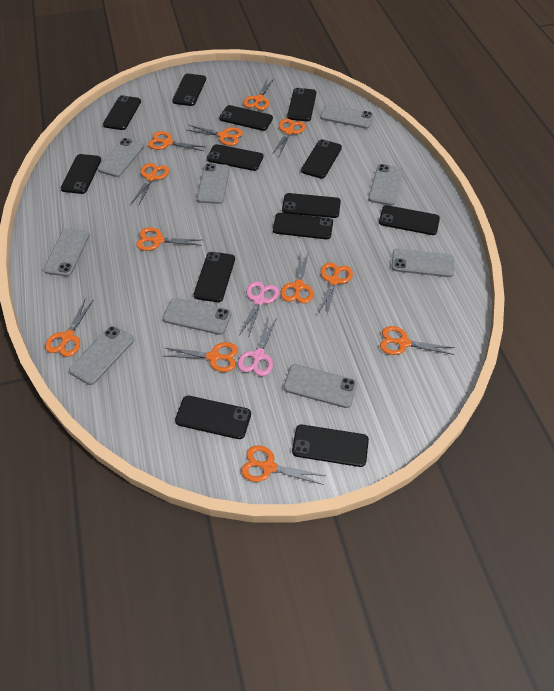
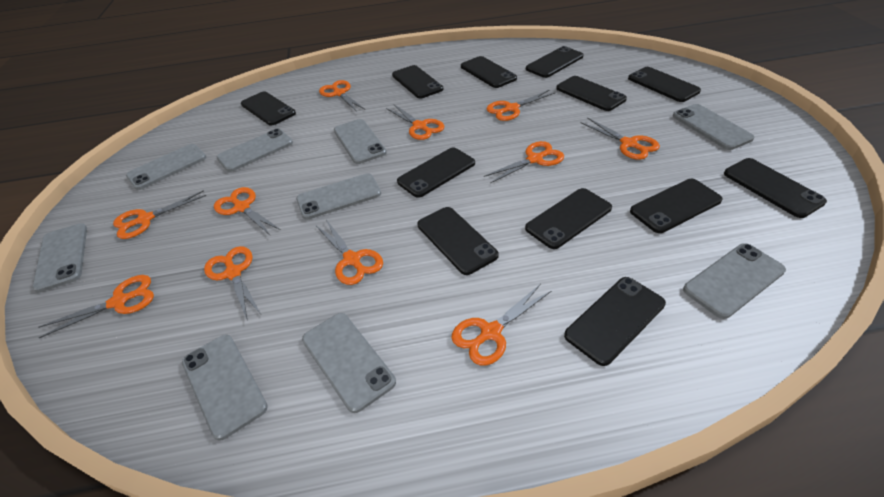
black phone: [61,154,101,194] [103,95,141,130] [172,74,206,106] [175,396,251,439] [194,252,235,302] [207,144,263,171] [219,105,273,131] [273,213,333,239] [282,193,341,218] [287,88,316,121] [292,425,369,467] [301,139,342,179] [379,205,440,235] = 13 -> [241,92,296,126] [392,65,443,98] [397,147,475,198] [417,207,499,275] [461,56,517,88] [525,188,612,249] [526,46,584,78] [556,76,627,111] [564,277,666,366] [628,67,701,102] [630,179,723,233] [724,158,827,218] = 12
orange scissors: [45,298,93,357] [131,163,169,205] [136,227,202,251] [148,131,205,151] [165,342,238,372] [187,125,243,146] [241,445,326,485] [243,78,274,110] [273,119,305,154] [281,251,313,304] [318,262,353,314] [380,326,455,355] = 12 -> [38,275,154,338] [113,190,207,239] [204,246,261,321] [214,187,281,236] [316,220,383,285] [319,80,365,112] [386,104,444,140] [452,284,551,366] [484,141,564,183] [486,90,556,121] [581,117,660,160] = 11
pink scissors: [238,315,277,376] [240,281,279,338] = 2 -> none = 0

